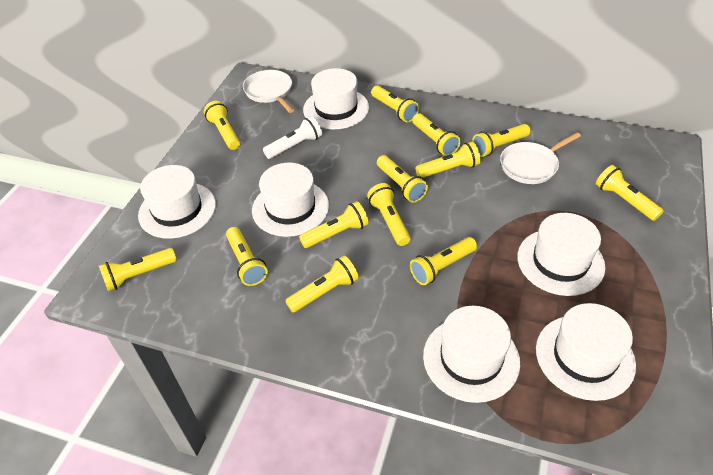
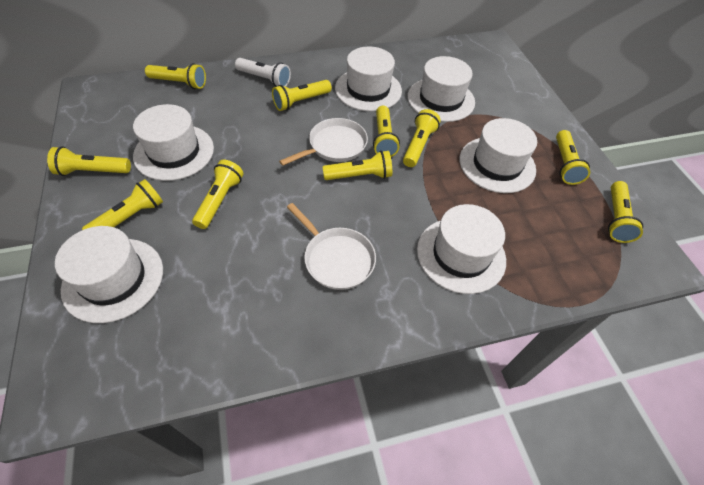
yellow flashlight: [98,248,177,291] [204,101,240,150] [226,227,268,286] [285,256,359,313] [299,201,369,248] [367,183,411,246] [371,86,419,123] [377,155,428,203] [410,237,477,285] [412,113,461,156] [415,142,481,178] [472,124,531,157] [596,165,664,221] = 13 -> [47,146,131,176] [82,179,163,230] [145,63,206,89] [192,160,244,229] [272,80,332,111] [323,151,392,180] [373,106,400,157] [403,109,441,167] [556,130,590,185] [608,181,643,243] = 10

